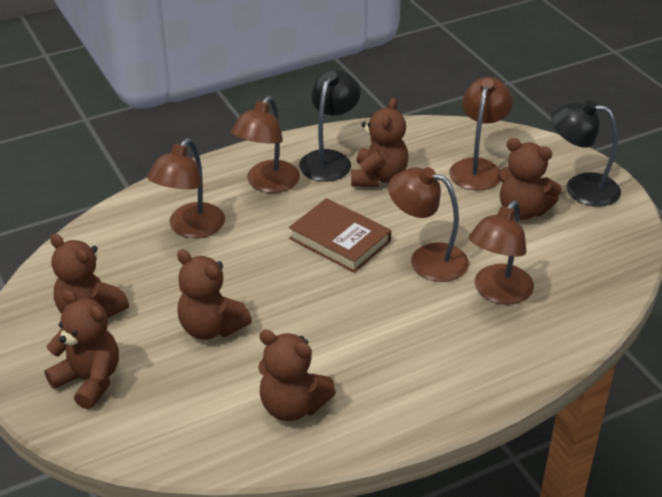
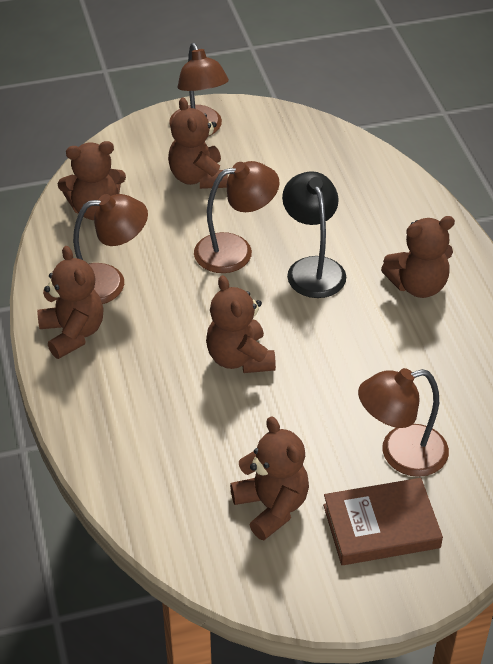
black lamp: [299,69,360,182] [551,100,621,207] = 2 -> [282,171,346,298] = 1
brown lamp: [147,138,225,238] [231,96,300,193] [388,167,469,282] [449,77,513,191] [469,200,534,305] = 5 -> [73,194,148,304] [169,43,229,136] [194,161,279,273] [358,368,449,477] = 4

